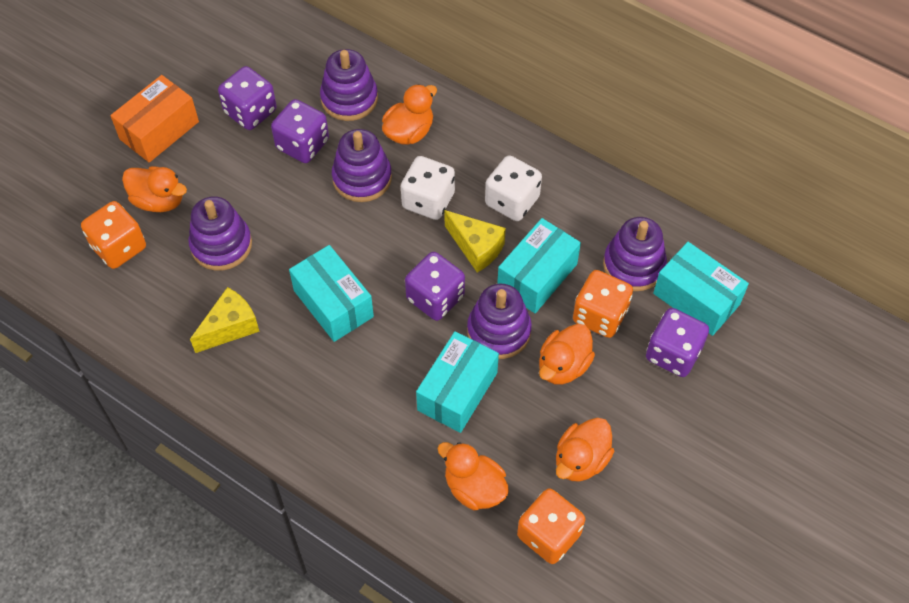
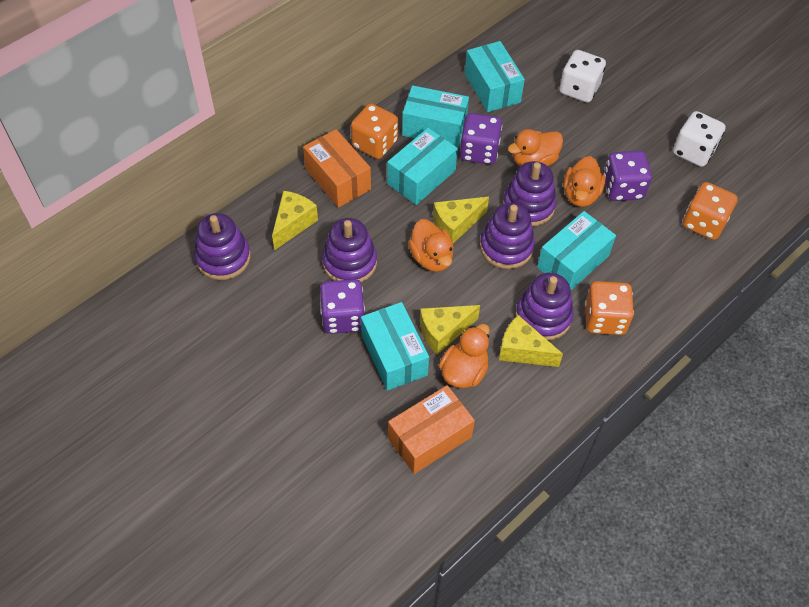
orange box: [110,75,199,163] = 1 -> [303,129,371,207] [388,385,475,474] = 2
orange duck: [122,166,187,212] [382,84,437,144] [437,442,509,510] [539,324,595,384] [556,418,614,482] = 5 -> [408,219,454,272] [439,324,490,388] [508,129,563,166] [563,156,605,207] = 4
purple dice: [218,66,277,130] [271,99,329,163] [405,252,465,321] [646,308,709,377] = 4 -> [320,279,365,334] [460,113,502,165] [604,151,652,201] = 3
turquoise box: [289,245,374,342] [416,331,499,433] [497,218,581,313] [653,242,749,336] = 4 -> [361,302,429,391] [387,128,458,205] [402,85,469,147] [465,41,525,112] [537,211,616,290] = 5
yellow cheese: [190,287,260,353] [444,210,506,273] = 2 -> [272,191,318,250] [420,305,480,355] [433,197,489,244] [499,315,563,367] = 4

